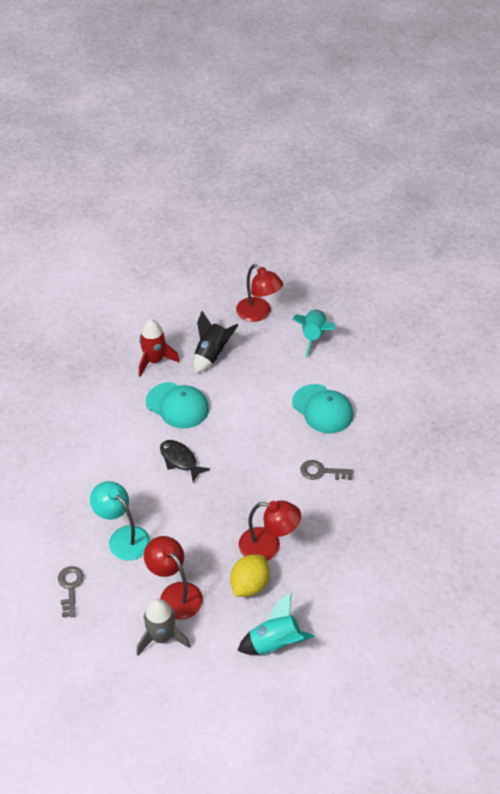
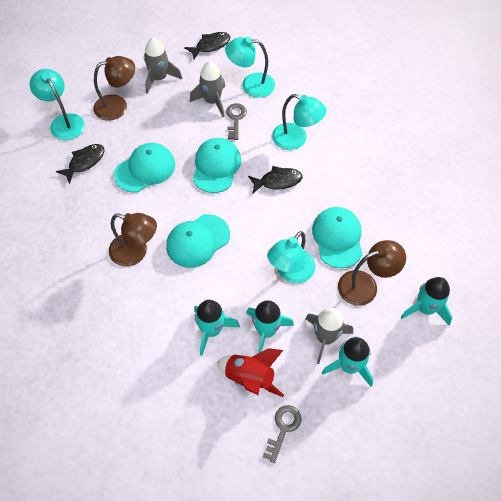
black fish: [160,440,210,482] = 1 -> [56,144,104,184] [184,32,230,59] [248,166,303,193] = 3
black rocket: [193,311,238,374] = 1 -> none = 0
brown lamp: none = 0 -> [93,56,135,121] [109,213,157,267] [338,240,406,306] = 3
grey rocket: [136,599,190,655] = 1 -> [144,38,182,94] [190,61,225,117] [305,307,353,364] = 3
red lamp: [144,536,203,620] [236,264,283,322] [239,500,301,561] = 3 -> none = 0
turquoise cap: [146,382,209,429] [292,384,353,433] = 2 -> [114,143,175,192] [166,214,230,268] [193,138,241,193] [312,207,362,268] = 4
turquoise lamp: [90,481,150,561] = 1 -> [30,69,85,140] [225,37,275,98] [267,231,315,283] [272,94,327,150] = 4
turquoise rocket: [237,593,315,655] [292,309,336,357] = 2 -> [194,300,240,356] [246,300,294,353] [322,336,374,387] [401,277,453,325] = 4
yellow lemon: [230,555,270,597] = 1 -> none = 0

